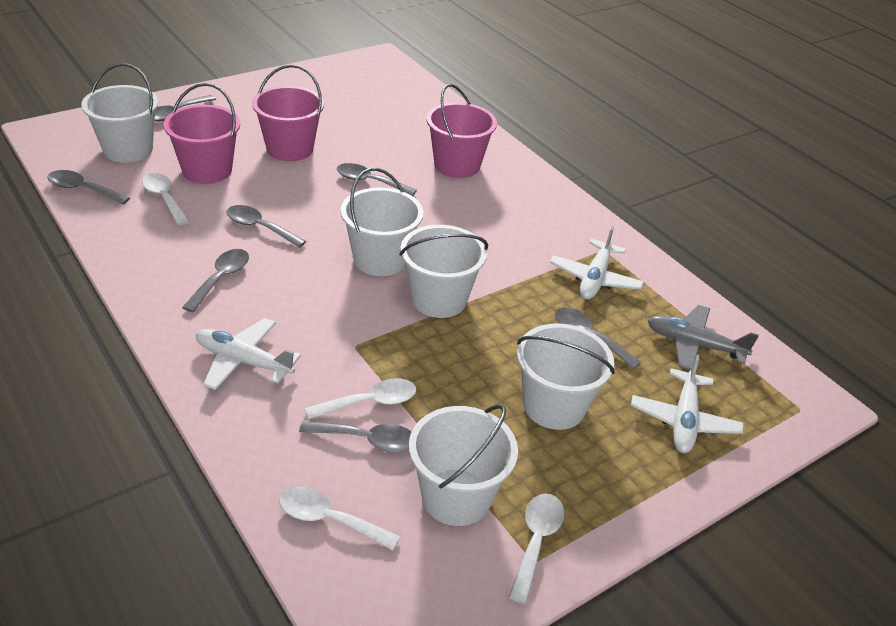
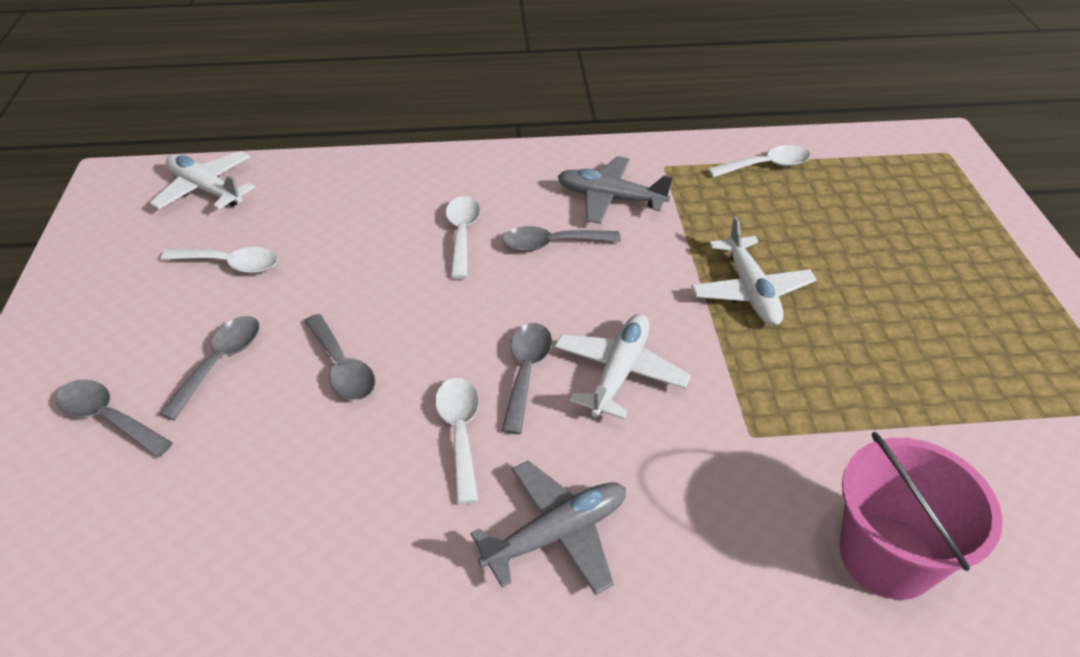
grey plane: [648,305,759,370] = 1 -> [470,461,626,595] [557,156,673,224] = 2
grey spoon: [47,170,130,205] [155,95,216,122] [182,249,249,312] [226,205,306,248] [299,420,411,453] [337,163,417,196] [555,307,642,369] = 7 -> [56,379,173,457] [159,316,259,420] [304,314,375,400] [502,226,621,251] [502,323,552,434] = 5
pink bucket: [163,83,240,184] [252,64,324,161] [426,84,497,178] = 3 -> [840,432,1003,600] = 1
white bucket: [81,63,158,163] [341,168,423,276] [399,225,488,318] [409,404,518,526] [517,323,615,430] = 5 -> none = 0

